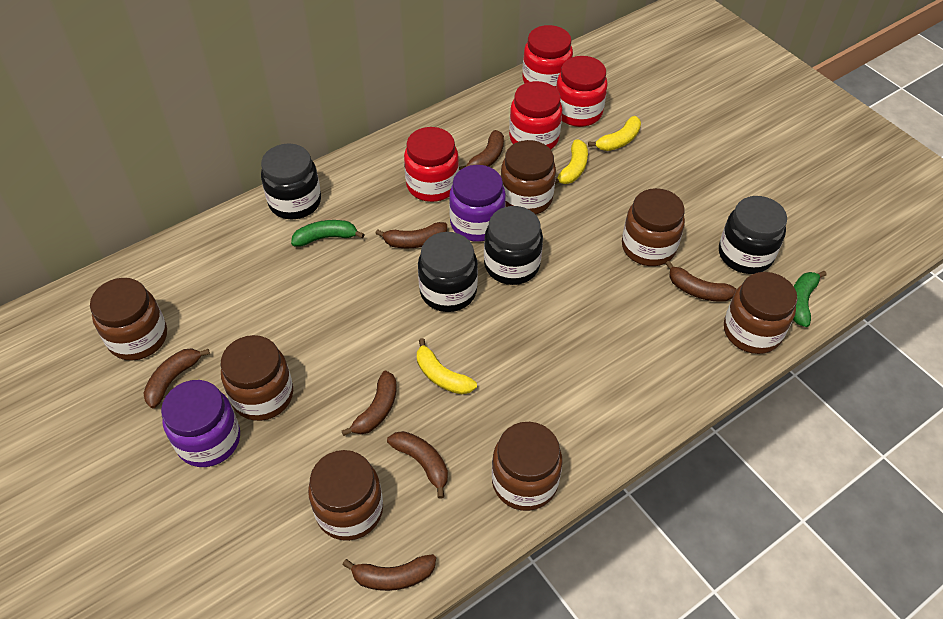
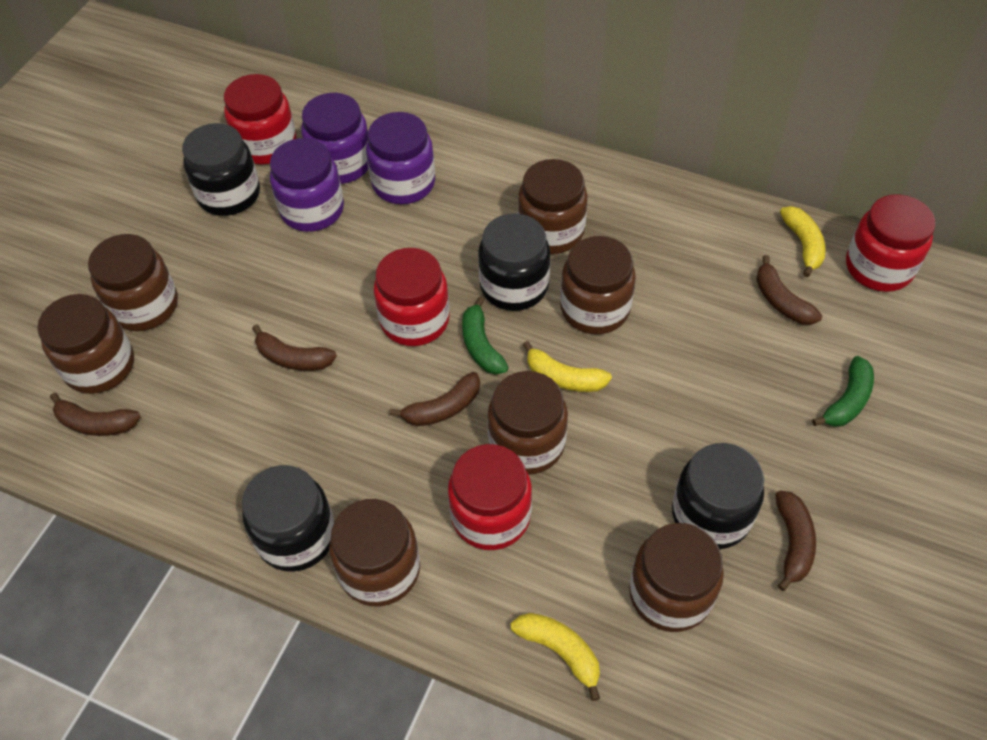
brown banana: [143,348,210,408] [342,371,396,436] [343,554,436,591] [375,222,447,248] [387,431,448,499] [459,130,504,170] [665,261,737,302] = 7 -> [50,393,141,436] [252,324,337,371] [390,372,480,426] [756,255,822,325] [775,490,816,591] = 5
purple jar: [161,380,240,467] [449,165,506,242] = 2 -> [270,138,344,232] [301,93,368,184] [366,112,435,204] = 3

